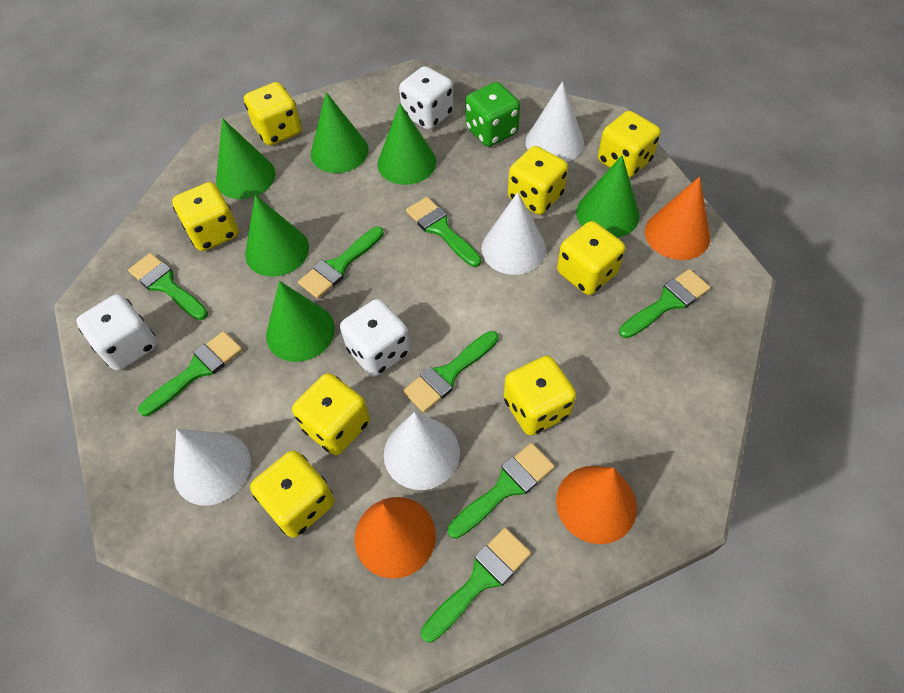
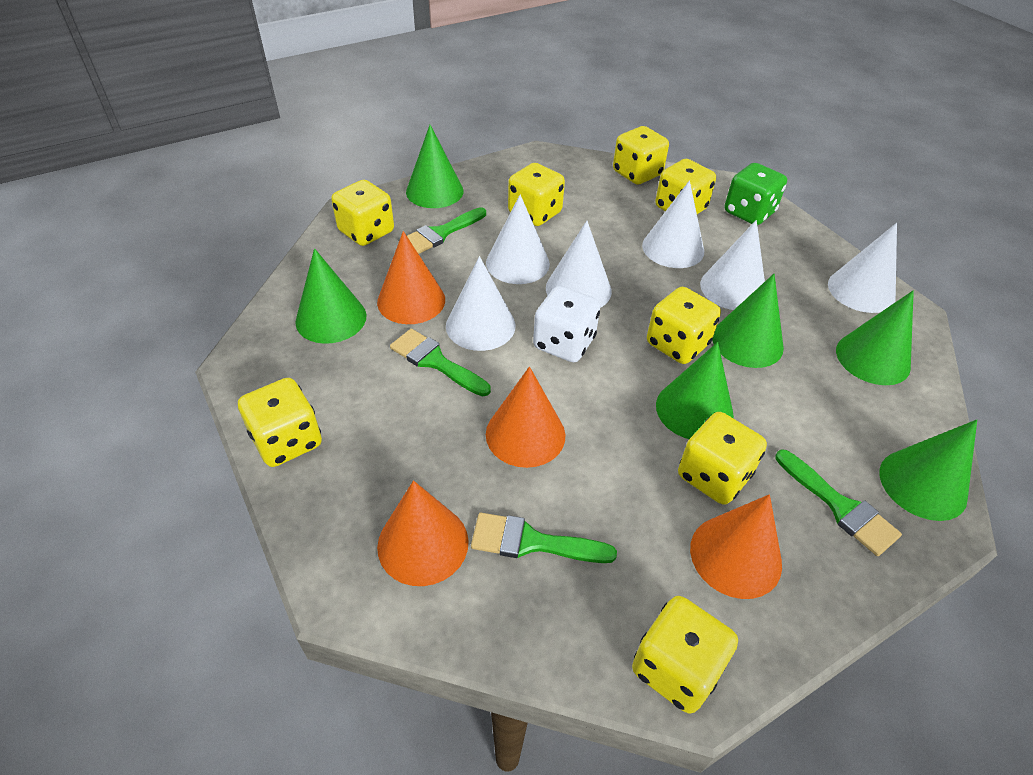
green brush: [128,253,208,320] [138,331,242,416] [298,227,384,299] [403,331,498,413] [406,197,481,267] [421,528,531,643] [448,443,555,539] [619,269,711,338] = 8 -> [390,329,491,397] [407,207,486,254] [471,513,617,563] [776,450,902,556] = 4
orange cone: [355,497,436,579] [556,466,637,544] [645,177,710,260] = 3 -> [377,231,445,324] [377,480,469,586] [486,366,565,468] [690,494,782,599] = 4
white cone: [174,429,251,505] [384,412,460,490] [481,192,546,275] [525,81,584,162] = 4 -> [446,256,516,351] [486,195,550,284] [546,221,612,308] [642,180,704,268] [700,220,765,310] [828,223,897,313] = 6
white dice: [76,294,158,371] [340,299,411,377] [399,66,454,130] = 3 -> [533,286,600,362] = 1

